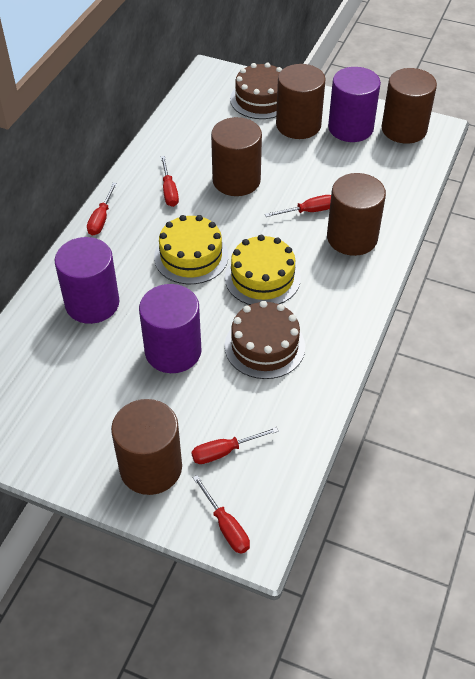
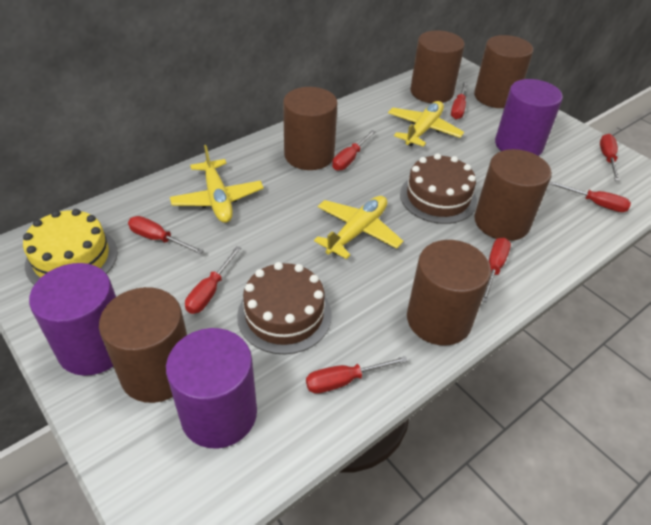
brown cylinder: [111,399,182,495] [211,117,262,196] [276,64,326,139] [327,173,386,256] [382,68,437,144] = 5 -> [99,287,187,403] [283,87,338,170] [407,240,491,346] [410,30,465,103] [474,35,533,108] [474,149,552,241] = 6
red screwdriver: [87,183,117,236] [161,156,179,207] [191,427,279,464] [193,475,250,554] [265,195,331,217] = 5 -> [128,216,204,254] [185,246,241,314] [306,356,408,394] [332,130,376,171] [451,82,467,119] [482,237,511,302] [549,181,631,212] [600,134,620,181] = 8
yellow cake: [154,215,228,284] [225,235,301,305] = 2 -> [23,209,118,285] = 1
yellow plane: none = 0 -> [170,145,264,223] [314,196,403,259] [388,101,464,147] = 3

